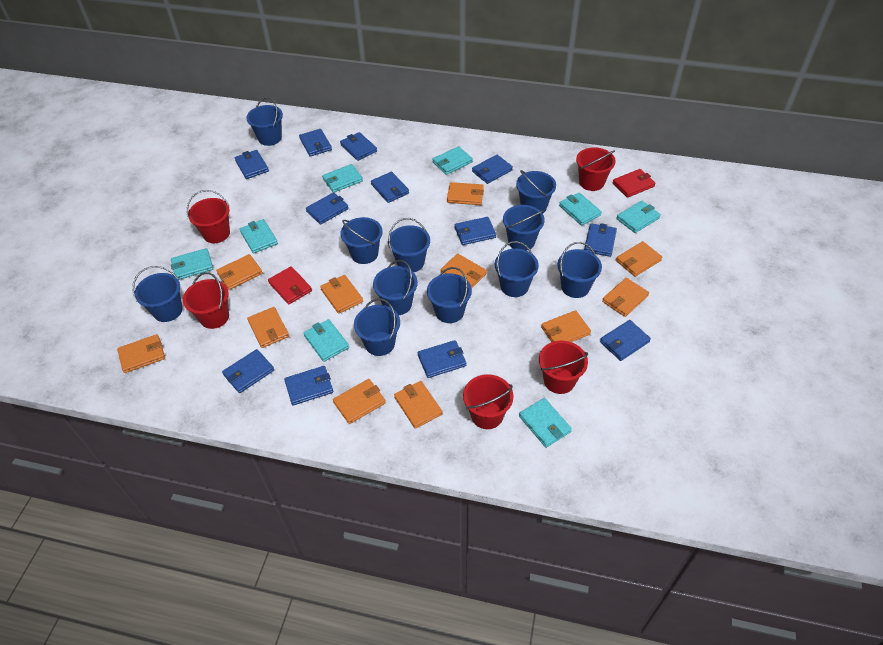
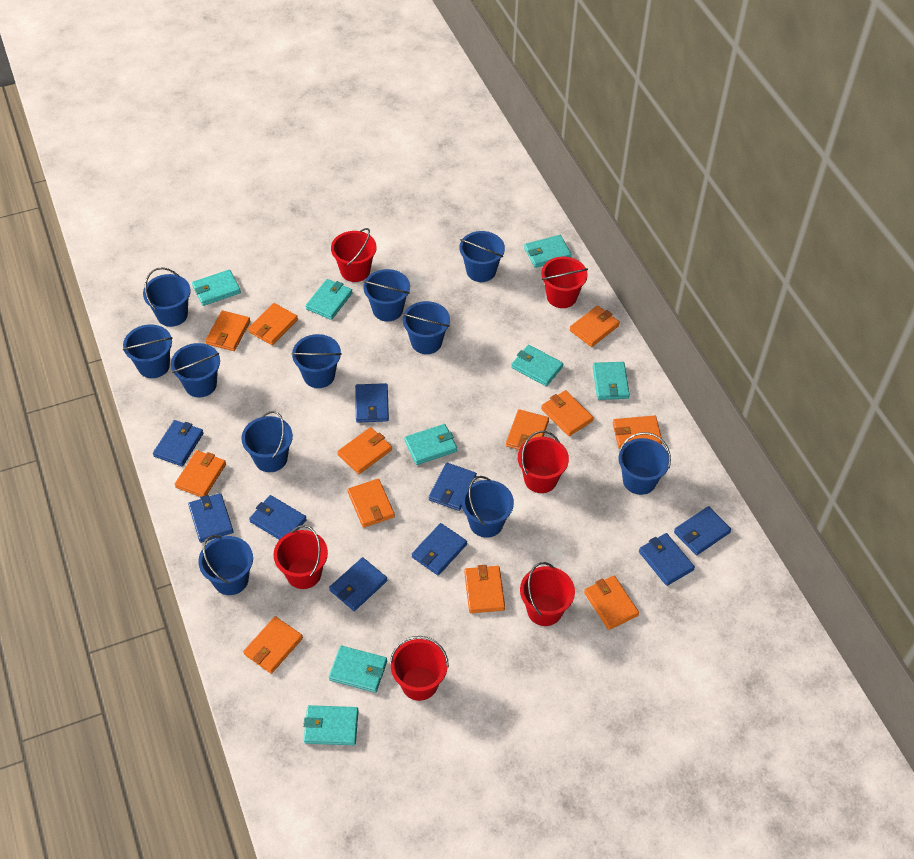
blue wallet: [222,349,274,393] [235,150,269,179] [284,366,333,406] [299,129,332,157] [306,192,349,225] [340,132,377,161] [371,172,409,203] [418,340,466,378] [455,217,496,245] [472,155,513,184] [584,223,617,257] [600,320,651,361] = 12 -> [153,420,203,466] [188,493,233,543] [249,495,307,540] [329,557,387,611] [355,383,389,423] [412,523,467,575] [429,462,477,511] [639,533,695,586] [674,506,731,555] = 9
orange wallet: [117,334,165,373] [216,254,263,290] [247,307,289,348] [320,275,363,314] [333,379,386,424] [394,381,443,429] [441,254,487,288] [447,182,484,205] [541,310,591,342] [602,278,649,317] [616,241,662,277] = 11 -> [175,450,226,497] [205,310,250,351] [243,616,303,674] [248,303,298,345] [337,427,392,474] [348,479,395,528] [464,565,505,613] [506,409,549,450] [541,390,594,436] [569,305,620,347] [584,576,639,630] [613,415,662,449] = 12
red bucket: [183,272,229,329] [187,190,230,243] [463,374,514,429] [539,341,588,394] [576,147,616,191] = 5 -> [273,525,328,589] [331,228,377,282] [390,636,449,701] [518,431,569,493] [520,562,575,626] [541,257,588,308] = 6
red wallet: [268,266,312,305] [612,169,656,198] = 2 -> none = 0

